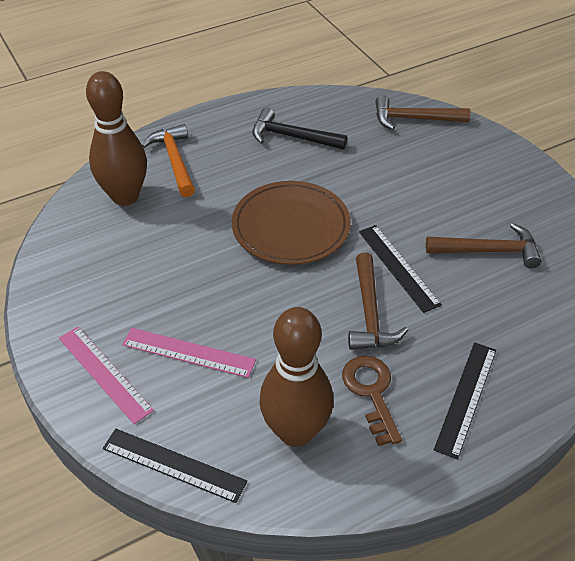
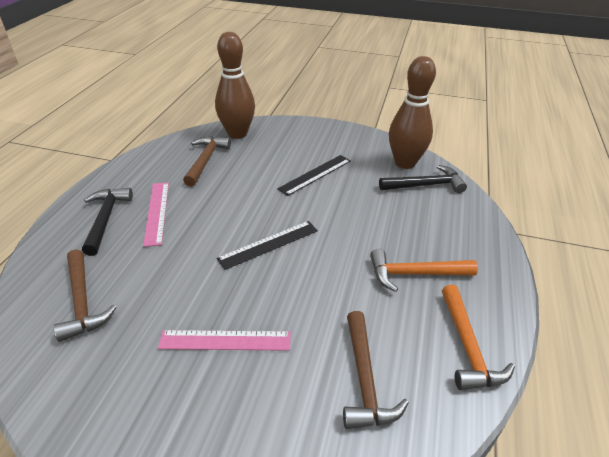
black hammer: [252,108,347,150] = 1 -> [82,188,133,256] [379,165,467,193] = 2
black ruler: [103,429,247,503] [359,225,442,313] [434,342,496,460] = 3 -> [217,221,318,270] [277,155,351,196] = 2
brown key: [342,356,402,446] = 1 -> none = 0
brown plate: [232,181,351,265] = 1 -> none = 0
orange hammer: [142,124,195,197] = 1 -> [370,249,478,292] [442,285,515,390] = 2

